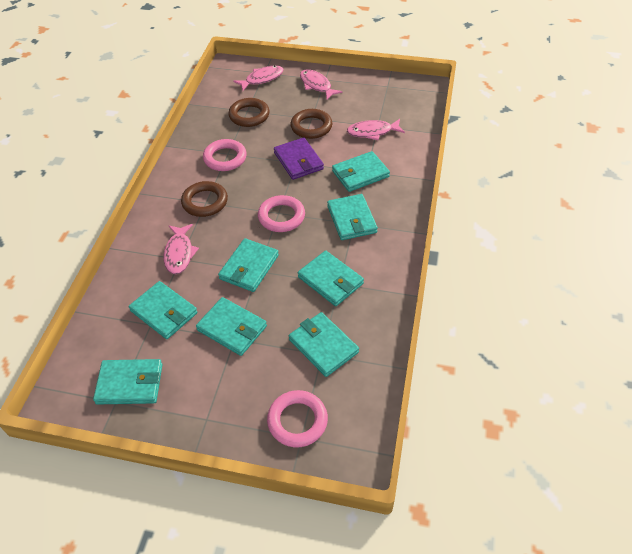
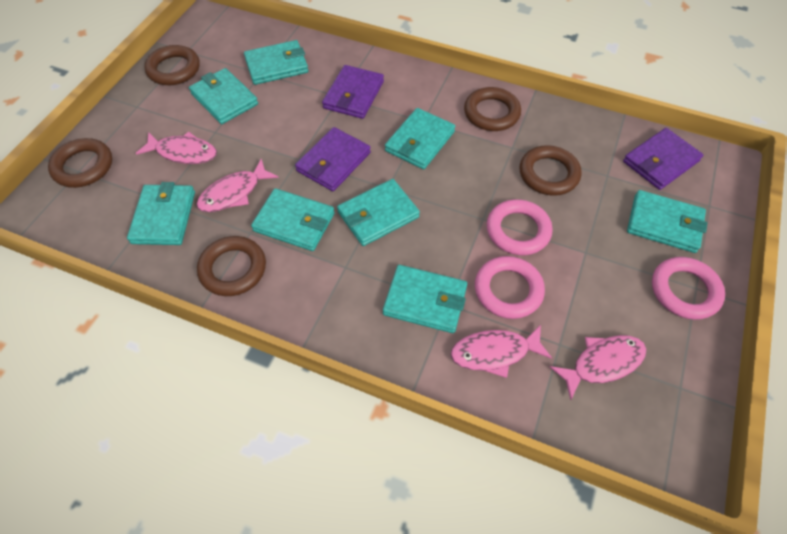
brown ring: [181,181,228,217] [228,98,270,127] [290,109,332,139] = 3 -> [48,138,112,188] [144,45,200,85] [197,236,266,296] [464,87,521,131] [520,145,581,196] = 5
purple wallet: [274,138,324,180] = 1 -> [295,127,371,191] [322,65,384,119] [623,128,703,190] = 3

